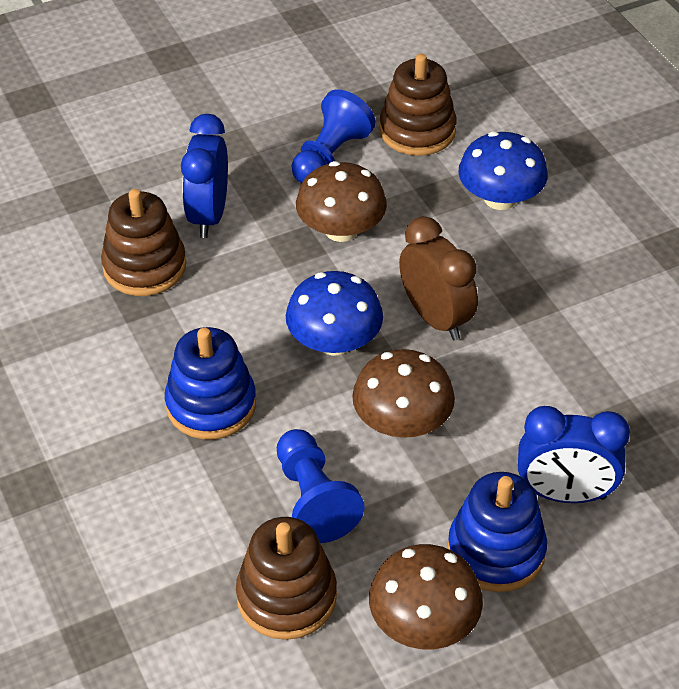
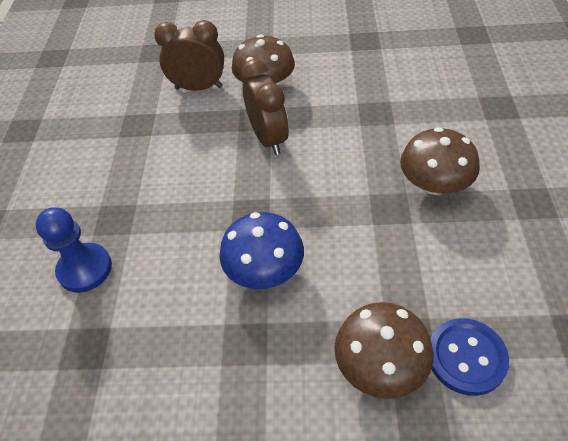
blue button: none = 0 -> [431,318,509,396] = 1
blue clock: [181,114,228,238] [518,406,630,503] = 2 -> none = 0
blue mushroom: [286,271,383,356] [458,131,548,210] = 2 -> [219,212,304,289] = 1
blue pawn: [277,429,365,543] [292,89,376,183] = 2 -> [36,207,112,293] = 1
blue stacking toy: [165,327,256,439] [448,472,547,592] = 2 -> none = 0
brown clock: [399,216,478,340] = 1 -> [154,20,224,91] [241,59,289,155] = 2
brown stacking toy: [101,189,186,296] [236,517,337,640] [379,53,457,156] = 3 -> none = 0

